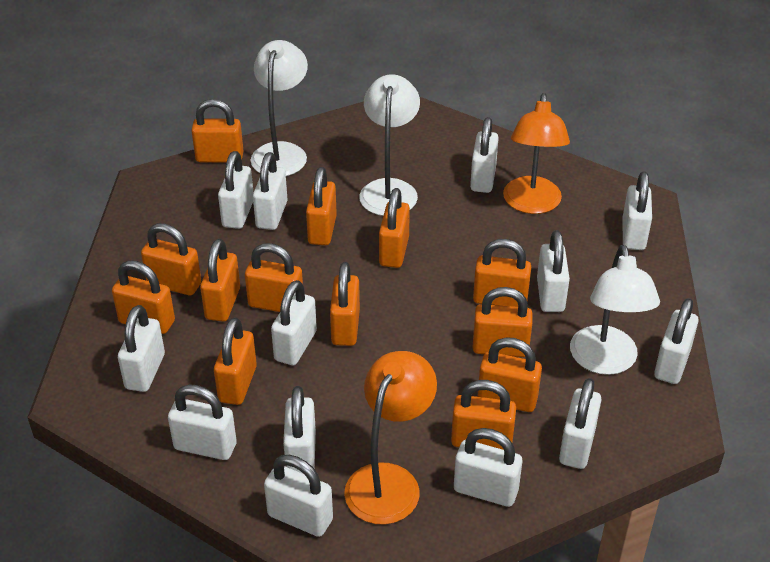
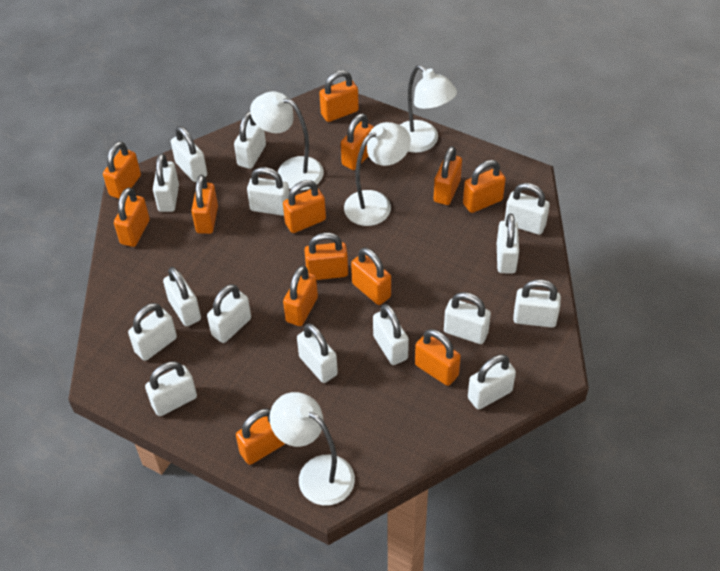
orange lamp: [344,351,437,524] [503,93,570,214] = 2 -> none = 0
white lamp: [250,40,308,176] [359,74,420,216] [570,245,660,375] = 3 -> [250,91,324,190] [269,392,355,505] [344,122,411,226] [400,65,457,153] = 4
white padlock: [118,305,165,392] [168,384,237,460] [218,151,254,229] [253,152,287,230] [264,455,333,537] [271,280,317,365] [283,386,316,474] [454,428,522,507] [470,117,499,193] [537,230,570,312] [559,378,602,469] [622,171,652,250] [654,298,699,384] = 13 -> [128,303,177,361] [145,361,197,416] [153,153,179,212] [163,267,201,326] [171,126,207,182] [207,284,251,343] [234,111,266,169] [247,167,289,216] [297,323,338,383] [373,304,409,365] [444,292,491,344] [468,354,516,410] [497,213,519,274] [505,183,550,235] [513,279,561,328] = 15

